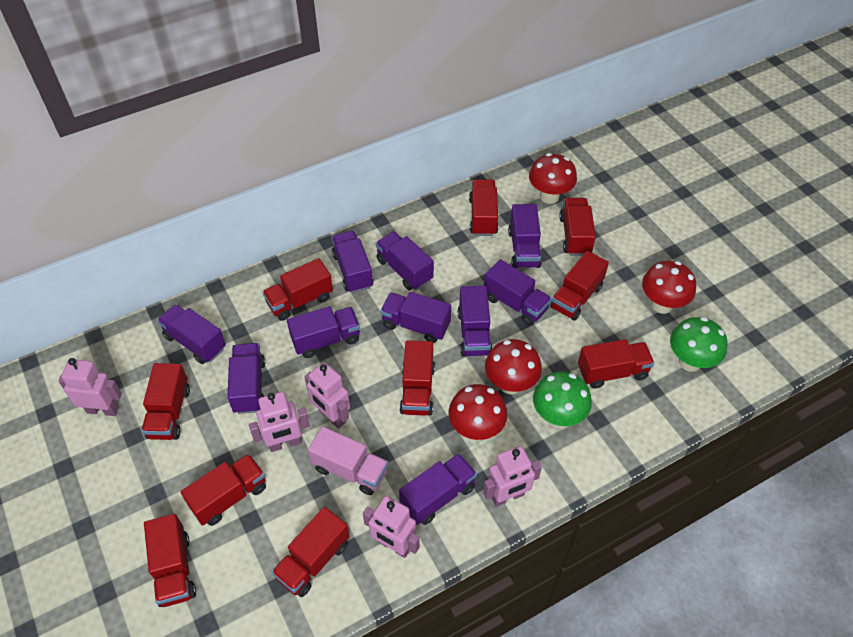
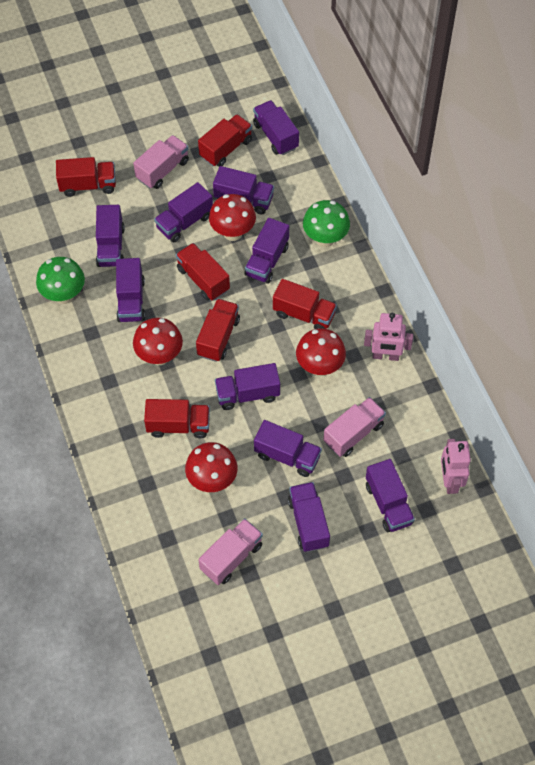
pink robot: [58,358,122,416] [249,392,310,452] [304,362,350,429] [363,496,420,558] [483,446,542,507] = 5 -> [364,313,413,361] [441,439,471,494] = 2
pink truck: [308,427,388,495] = 1 -> [133,135,189,189] [198,518,263,585] [323,397,386,457] = 3
red truck: [141,363,190,440] [144,514,196,607] [181,454,266,526] [263,258,333,321] [272,507,350,597] [399,340,435,416] [469,179,499,236] [550,251,609,321] [559,198,596,256] [578,339,654,389] = 10 -> [56,157,116,197] [144,399,210,438] [176,243,230,301] [196,299,240,362] [198,114,252,167] [273,279,337,329] = 6

